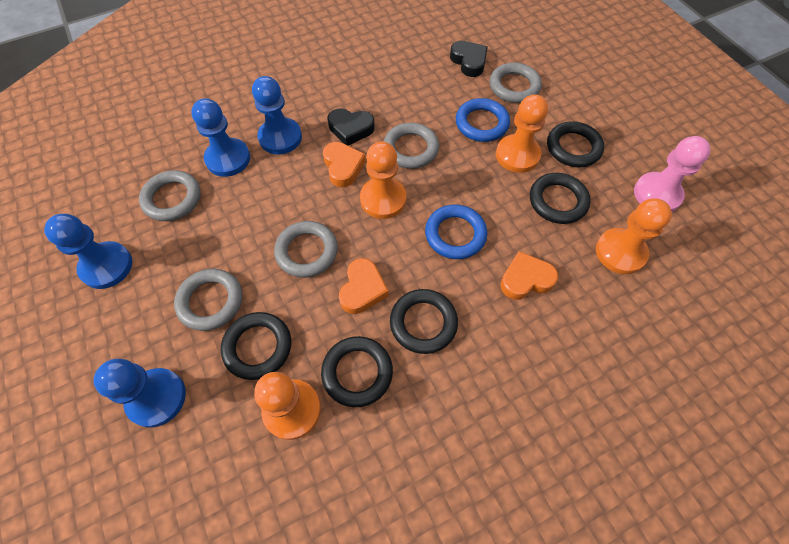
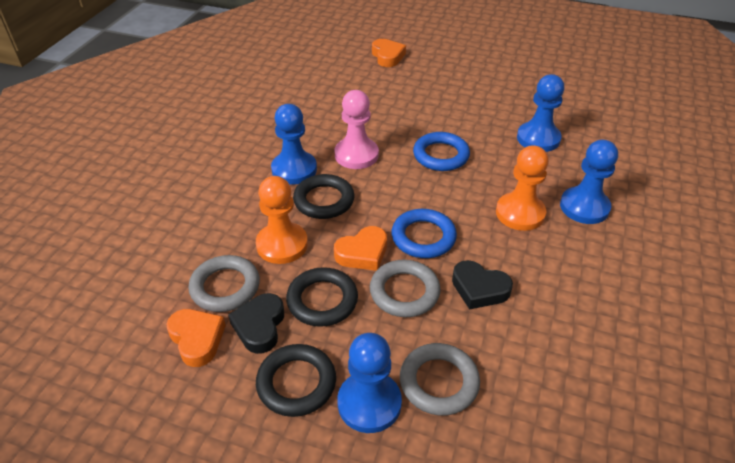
black ring: [221,312,291,380] [321,336,393,407] [390,289,458,354] [530,173,591,224] [547,121,604,167] = 5 -> [256,344,336,417] [286,267,358,327] [293,174,355,219] = 3
grey ring: [139,170,201,221] [174,269,242,331] [274,221,338,278] [384,123,439,169] [490,63,542,103] = 5 -> [188,255,260,312] [370,260,441,317] [400,343,480,415] = 3
orange pawn: [254,372,321,440] [360,141,407,219] [496,94,548,173] [596,198,672,274] = 4 -> [256,176,308,264] [496,145,549,231] = 2

